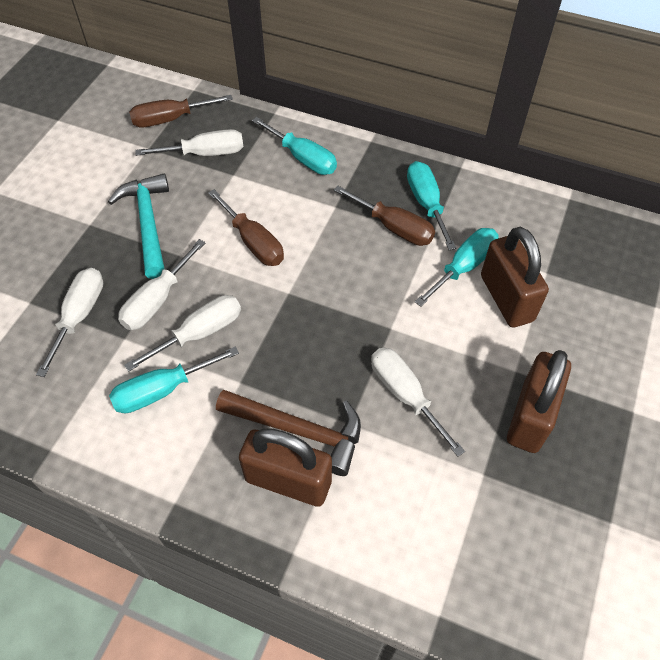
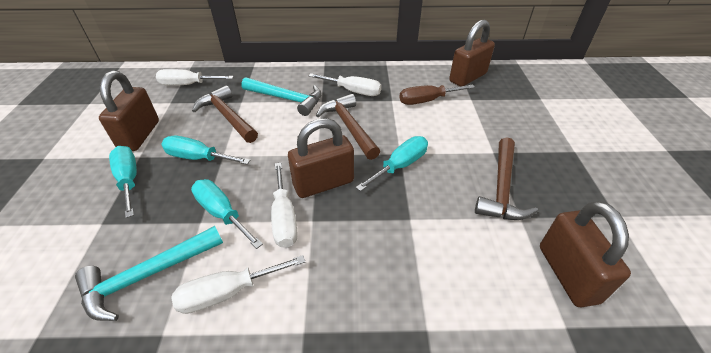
brown hammer: [216,389,361,476] = 1 -> [192,85,258,143] [316,94,380,160] [475,137,538,220] = 3
brown padlock: [239,428,332,507] [481,226,549,327] [507,350,571,453] = 3 -> [99,71,159,151] [288,118,354,198] [449,20,495,87] [540,201,631,307] = 4
brown screwdriver: [129,95,233,127] [208,189,284,266] [334,186,435,246] = 3 -> [399,84,475,105] = 1
turquoise hammer: [108,174,169,279] = 1 -> [75,226,223,321] [241,77,322,116] = 2
white screwdriver: [36,268,103,377] [118,239,206,330] [124,295,241,372] [135,129,243,156] [371,348,465,457] = 5 -> [156,69,234,86] [172,255,305,314] [271,163,298,248] [309,73,382,96] = 4

